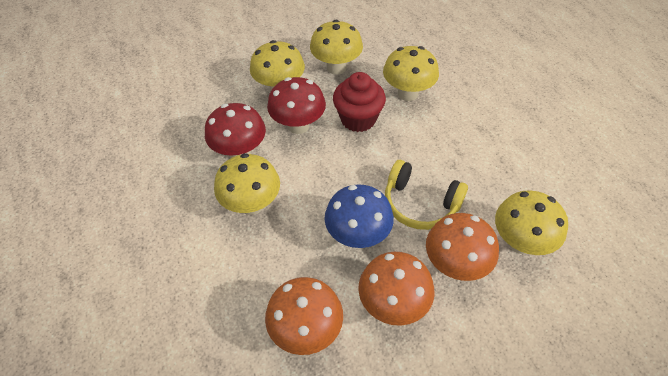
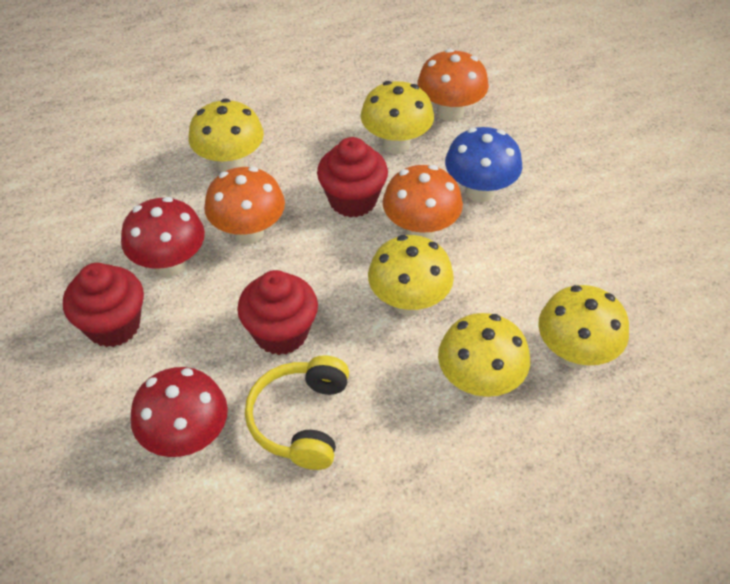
red cupcake: [333,72,386,132] = 1 -> [63,263,144,347] [237,270,318,355] [317,137,388,218] = 3

